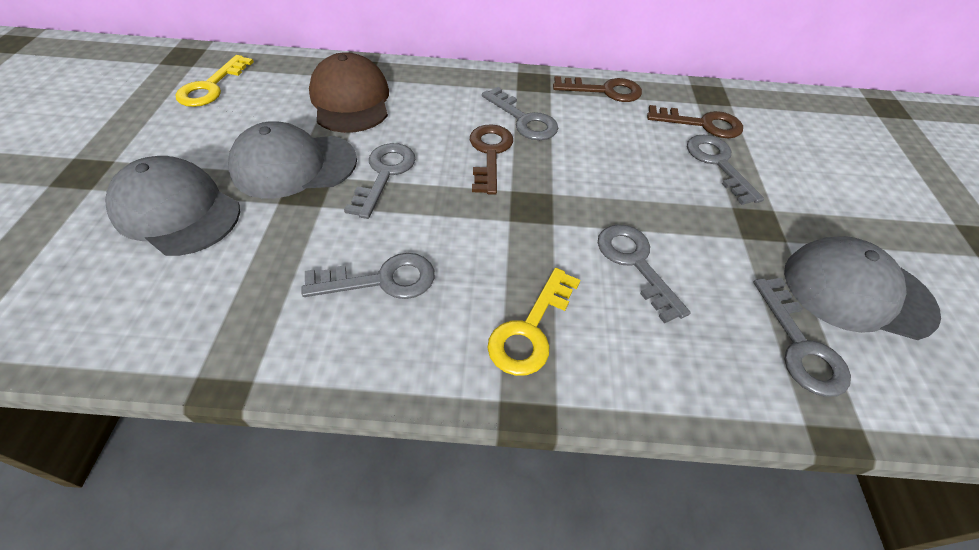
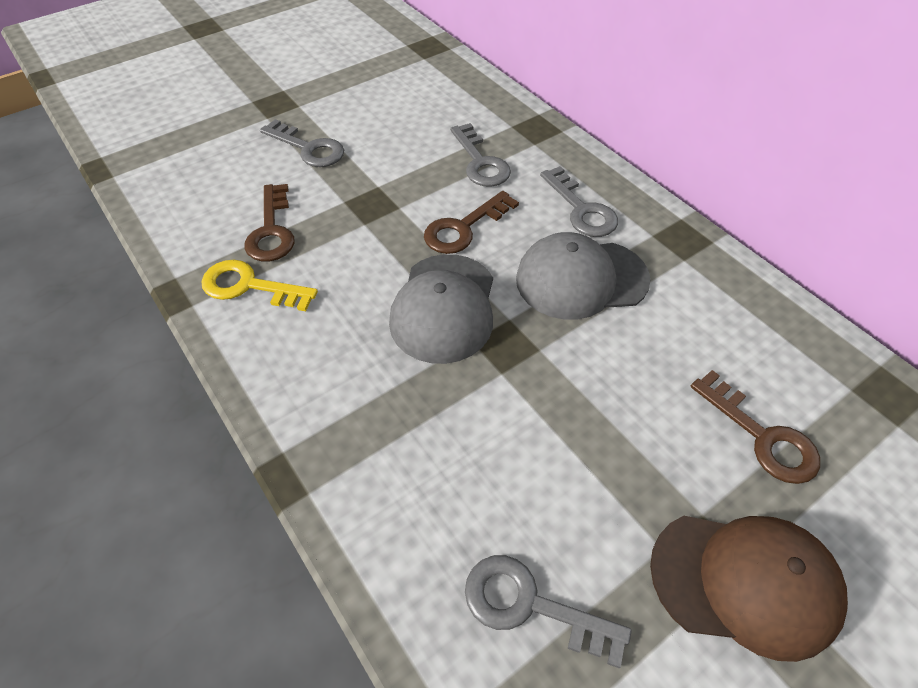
grey cap: [105,156,240,256] [228,121,357,199] [784,236,941,340] = 3 -> [389,254,493,364] [516,232,650,320] = 2
grey key: [302,253,435,299] [344,143,415,219] [482,87,558,140] [598,224,691,323] [687,135,764,205] [753,278,851,397] = 6 -> [260,119,344,167] [450,123,511,187] [465,555,632,668] [540,166,618,237] = 4
yellow key: [176,55,254,107] [487,268,580,376] = 2 -> [202,260,318,311] = 1

